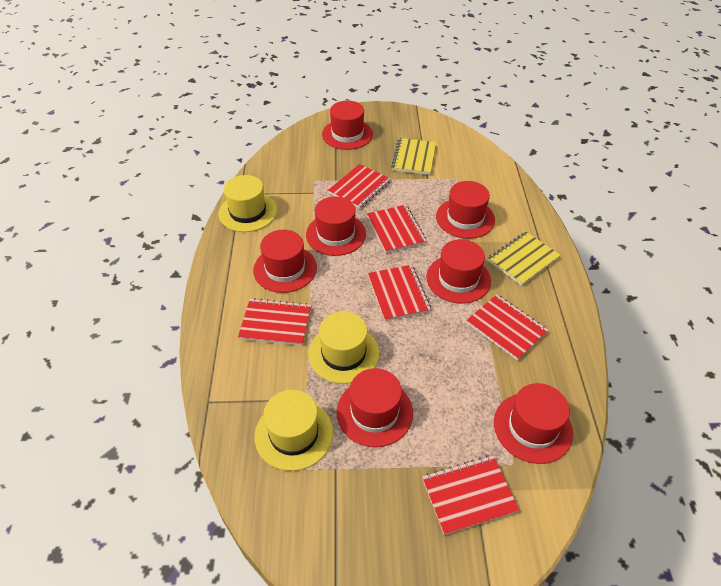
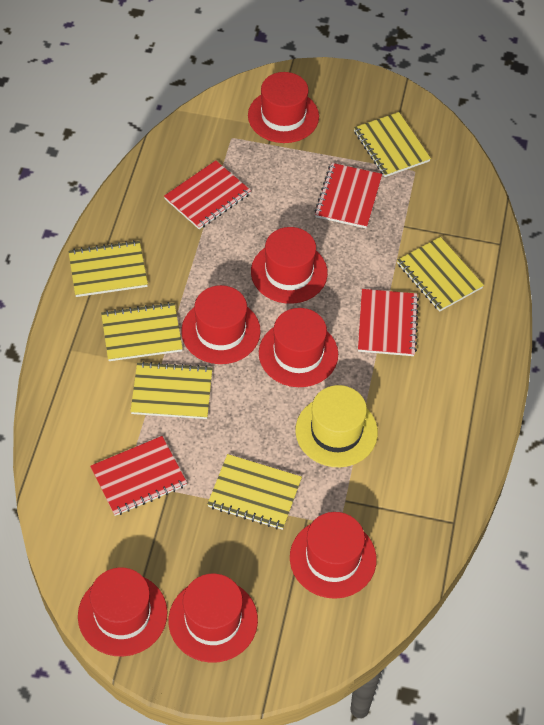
red notebook: [238,298,311,346] [328,164,391,209] [367,205,427,253] [368,265,431,321] [422,455,519,535] [466,294,549,360] = 6 -> [90,436,187,516] [164,160,251,229] [315,163,382,228] [358,289,419,356] = 4
yellow hat: [218,175,277,232] [254,390,333,471] [308,311,380,384] = 3 -> [295,385,378,467] = 1
yellow notebook: [391,138,436,175] [488,232,561,286] = 2 -> [68,240,148,297] [101,302,183,361] [130,361,213,419] [207,454,302,530] [354,112,431,177] [397,237,484,312] = 6

